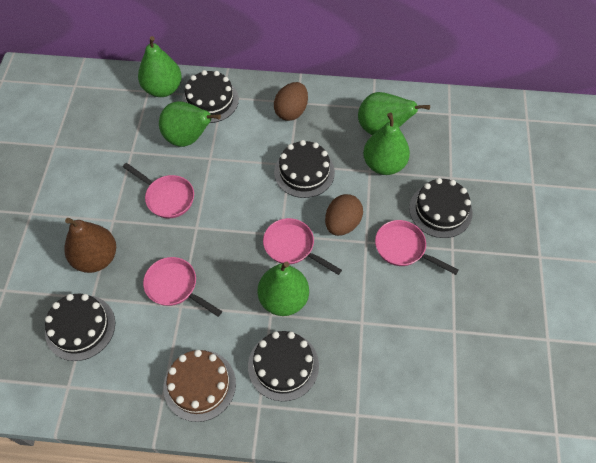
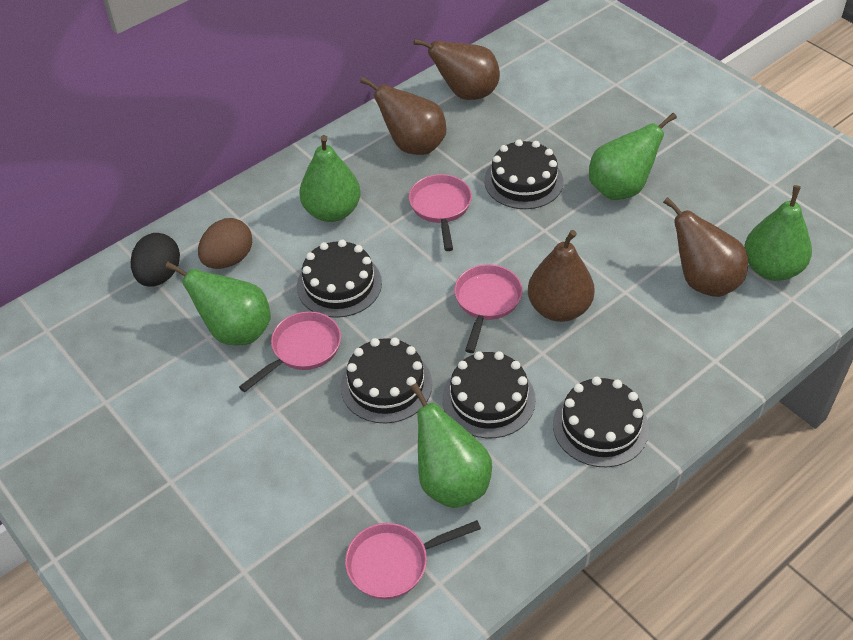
black egg: none = 0 -> [131,233,180,286] = 1
brown cake: [163,350,236,422] = 1 -> none = 0
brown egg: [274,82,308,121] [325,194,363,236] = 2 -> [198,218,252,269] = 1
brown pear: [64,218,116,273] = 1 -> [360,77,446,155] [414,39,500,100] [528,230,595,322] [663,197,748,297] = 4

